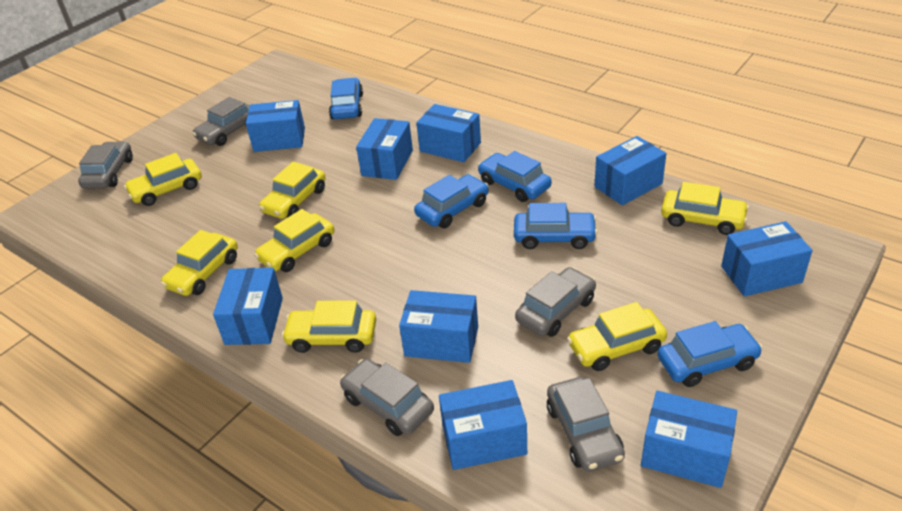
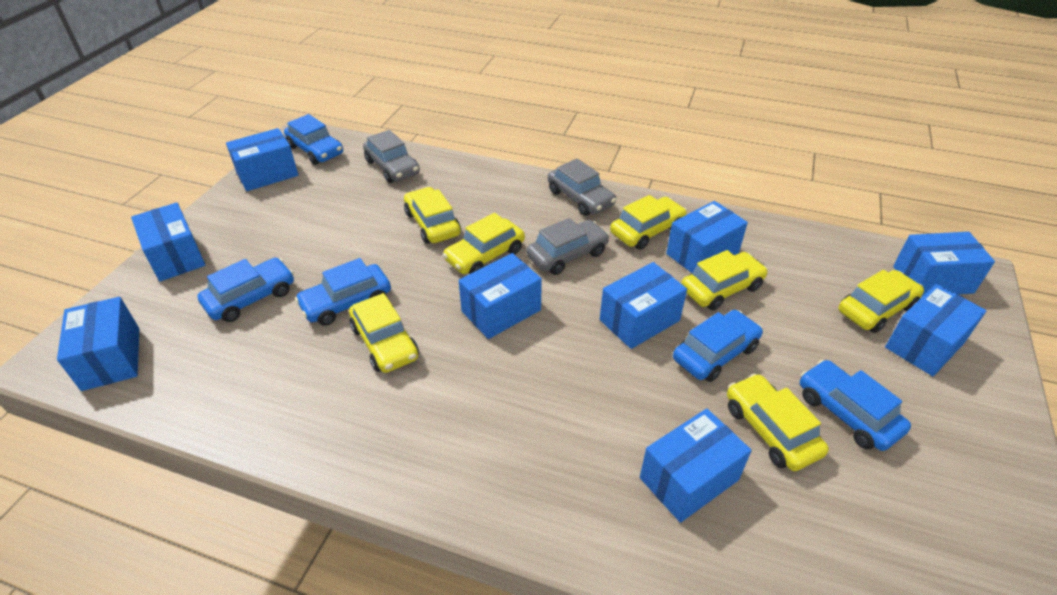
grey car: [78,141,133,189] [192,97,250,146] [340,359,434,436] [515,267,596,337] [547,377,625,471] = 5 -> [363,130,420,183] [526,218,610,275] [548,159,616,216] = 3

